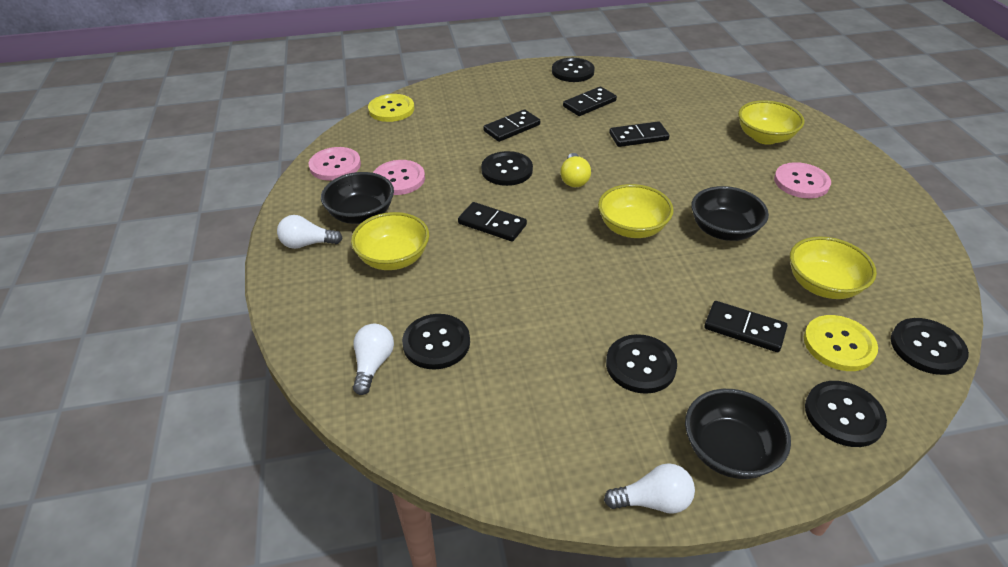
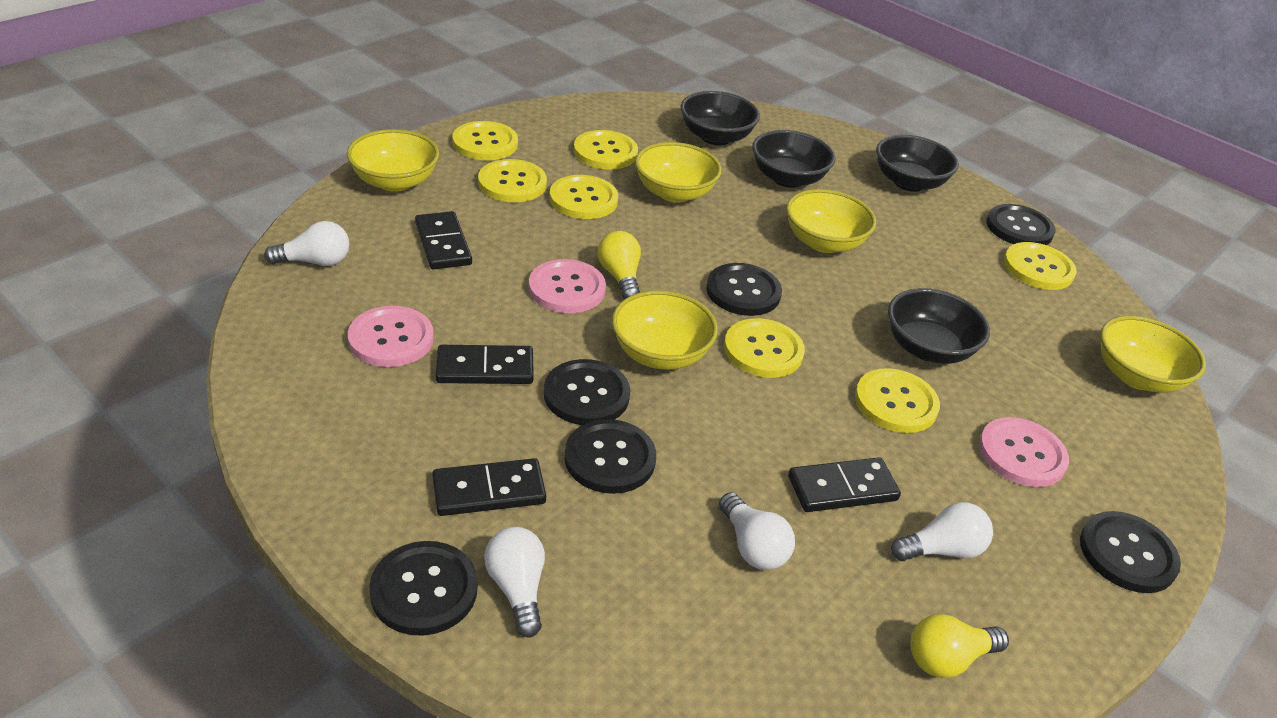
black bowl: [321,172,394,224] [685,389,791,479] [691,186,769,241] = 3 -> [681,91,760,145] [752,130,835,188] [876,135,959,192] [888,288,990,364] = 4
black domino: [458,202,527,242] [483,109,540,142] [563,86,617,116] [609,121,670,147] [704,301,787,352] = 5 -> [415,211,472,270] [432,458,546,516] [436,345,534,384] [788,457,901,512] = 4
white light bulb: [277,215,343,249] [353,324,394,395] [604,463,695,514] = 3 -> [264,221,349,266] [484,527,545,637] [719,492,795,570] [891,502,993,561] = 4
yellow bowl: [351,212,429,270] [598,184,674,238] [738,100,804,145] [790,236,877,299] = 4 -> [347,129,439,192] [612,290,718,370] [635,142,722,203] [786,189,876,253] [1100,316,1206,393] = 5
yellow button: [368,94,414,122] [804,315,878,371] = 2 -> [452,121,518,160] [478,159,547,202] [549,175,618,219] [574,130,638,169] [724,318,805,378] [855,368,940,433] [1004,242,1077,290] = 7
yellow light bulb: [560,153,591,187] = 1 -> [598,231,641,299] [910,614,1009,678] = 2

